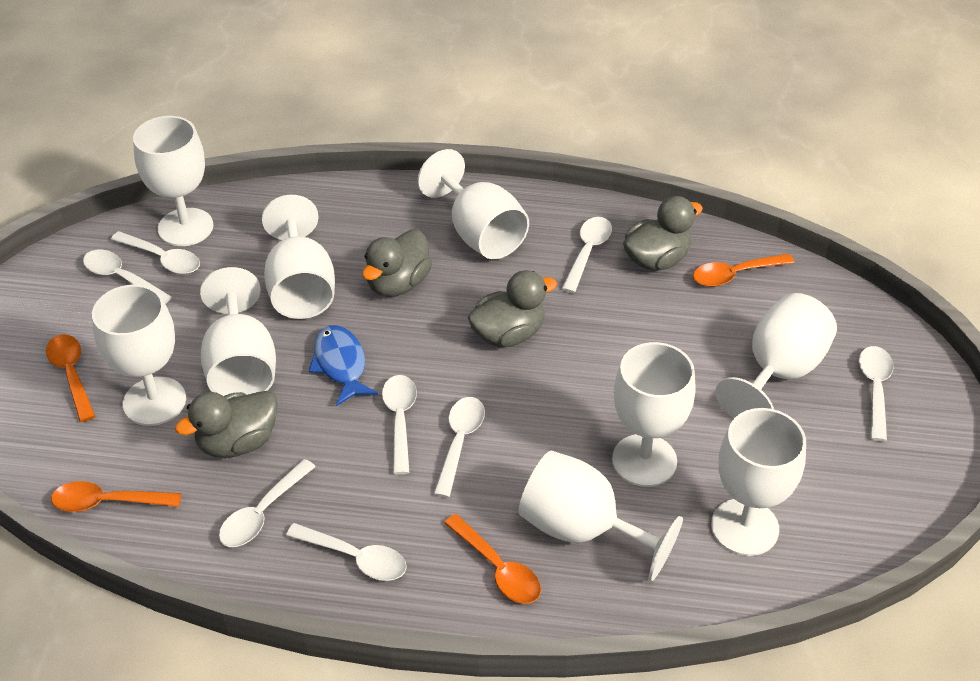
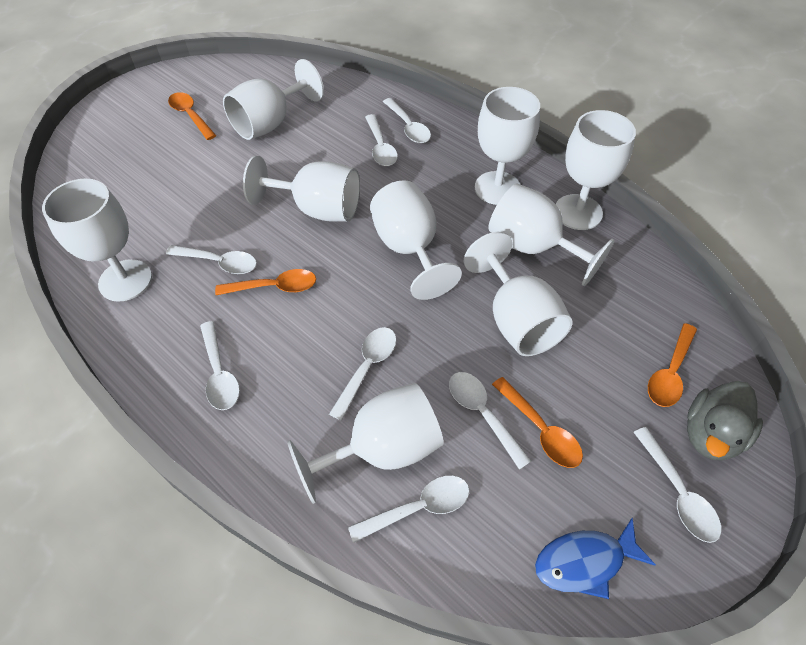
grey duck: [175,391,278,458] [362,229,432,297] [467,270,557,347] [623,196,703,271] = 4 -> [687,381,763,460] = 1

